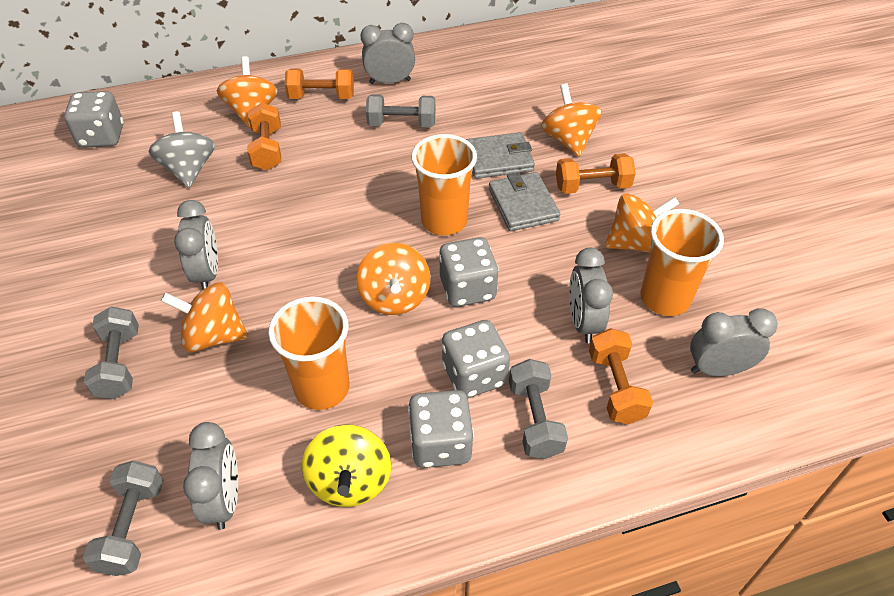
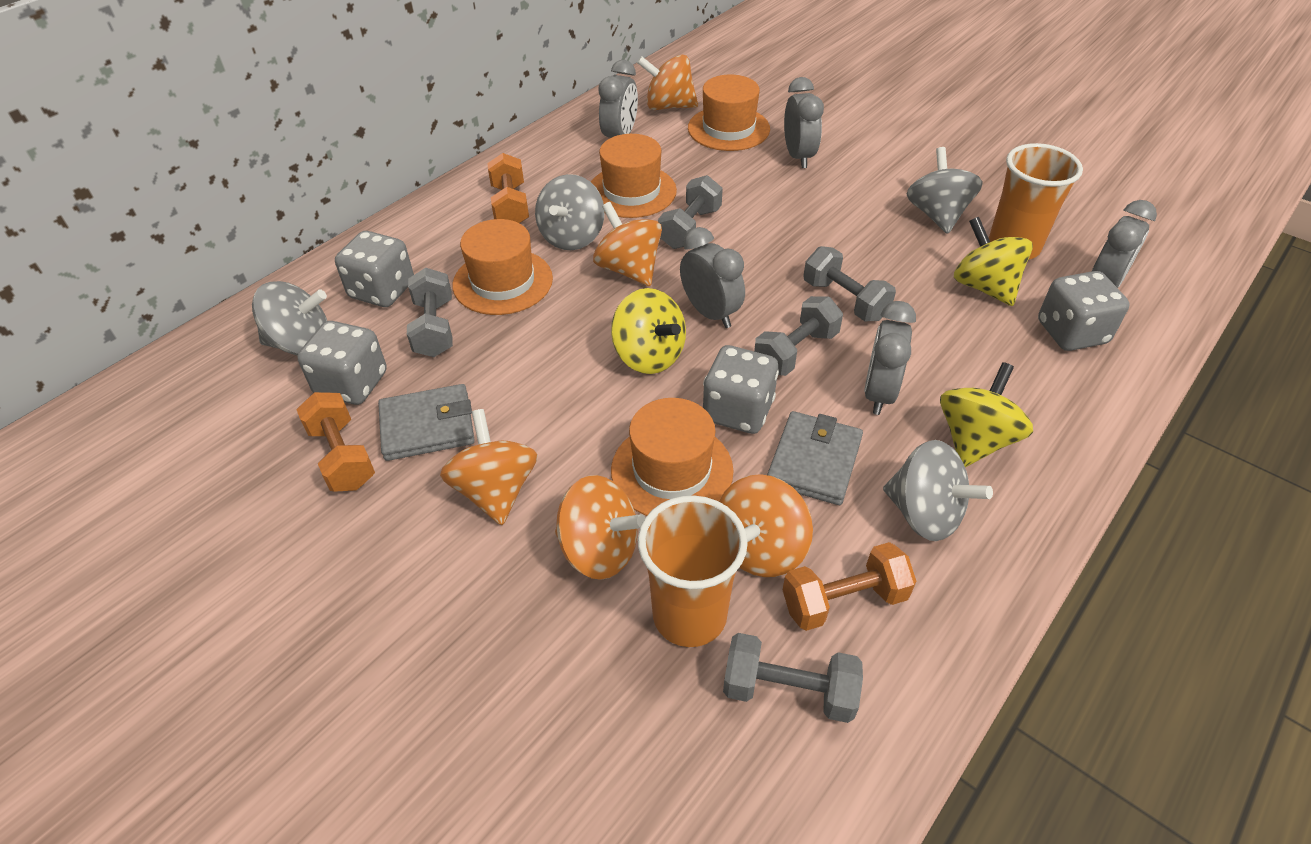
grey dumbbell: [83,460,164,576] [84,306,139,399] [366,94,435,127] [509,359,568,459] = 4 -> [407,268,453,357] [658,175,723,249] [723,633,863,723] [754,296,843,376] [804,246,896,321] = 5
grey spinning top: [148,112,215,188] = 1 -> [252,281,327,355] [535,174,605,250] [883,440,993,541] [907,147,983,234] = 4
orange cup: [268,297,349,410] [411,134,477,235] [640,209,724,316] = 3 -> [638,495,748,647] [989,143,1083,260] = 2
orange dumbbell: [247,103,281,170] [285,69,354,99] [556,153,636,194] [589,328,653,424] = 4 -> [296,392,375,492] [487,153,529,223] [783,542,916,631] = 3
orange hat: none = 0 -> [452,219,553,315] [591,134,677,218] [611,398,734,516] [688,75,770,151] = 4
yellow spinning top: [302,424,391,507] = 1 -> [611,288,686,374] [940,362,1033,467] [954,217,1033,306] = 3

